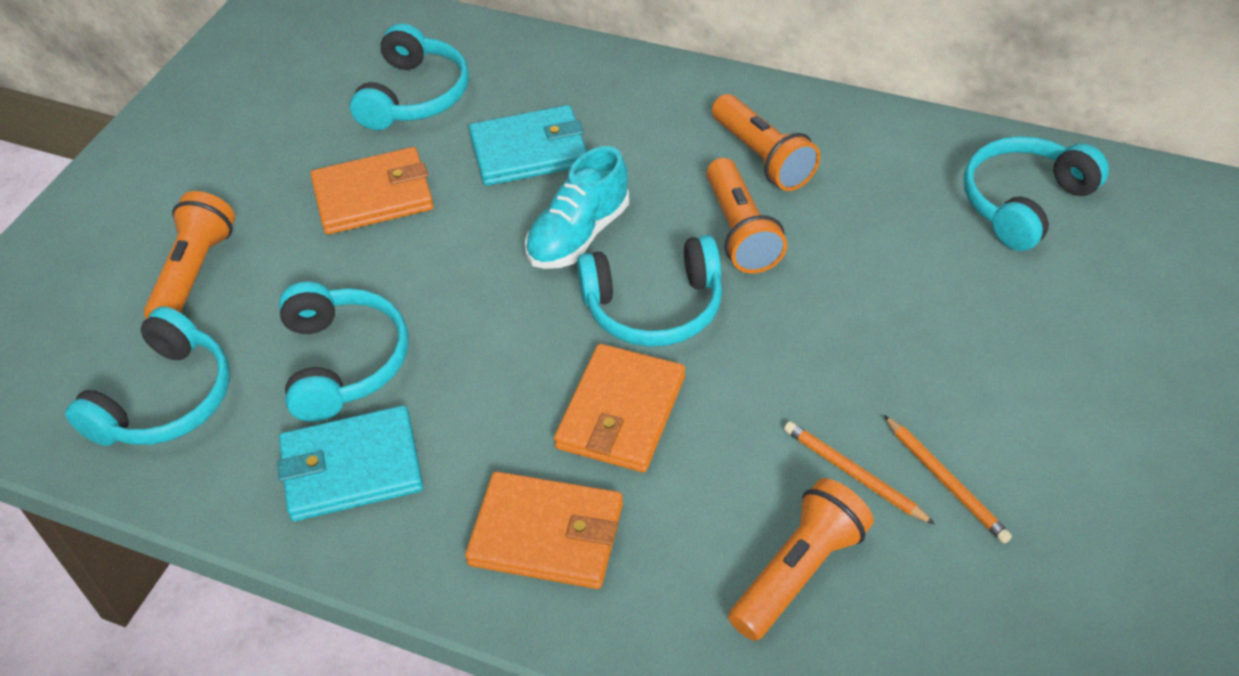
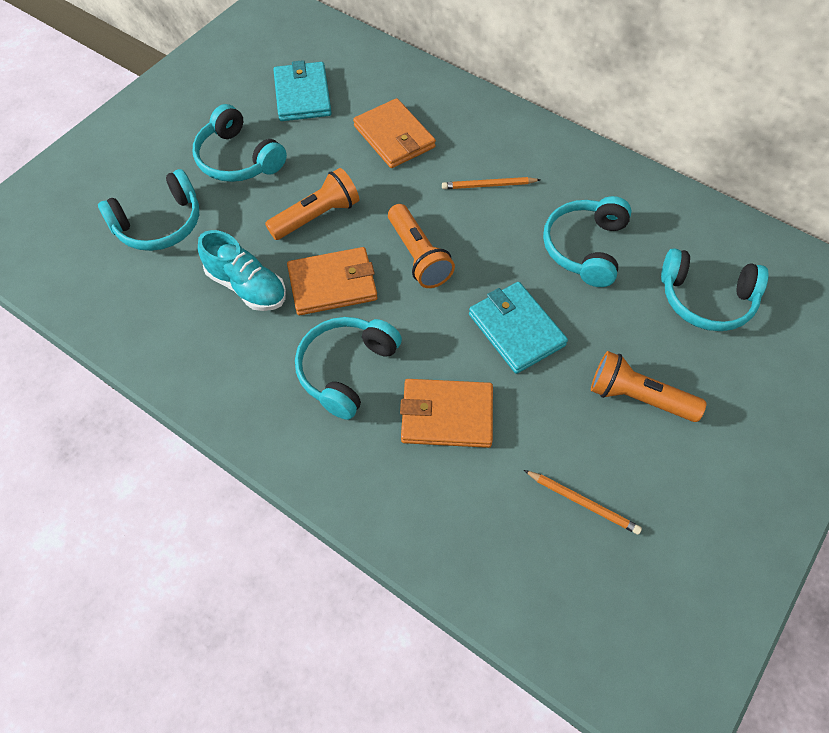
orange flashlight: [144,191,235,319] [706,158,787,274] [712,94,820,191] [728,478,874,641] = 4 -> [265,168,359,240] [388,204,455,288] [591,351,706,422] = 3

